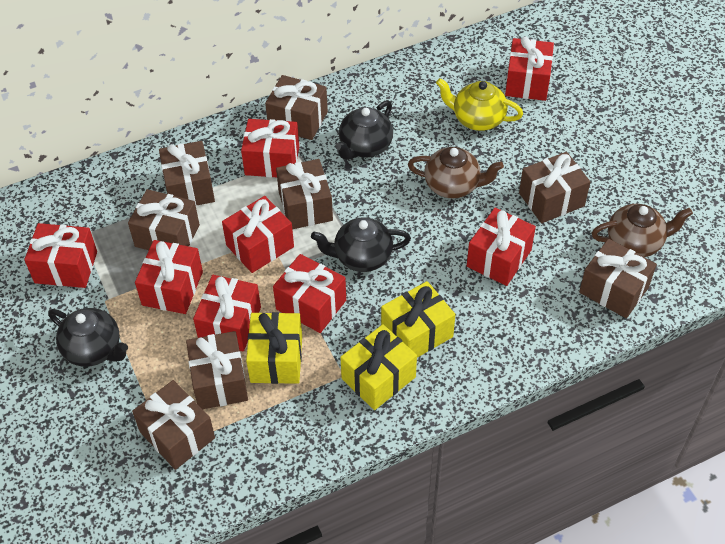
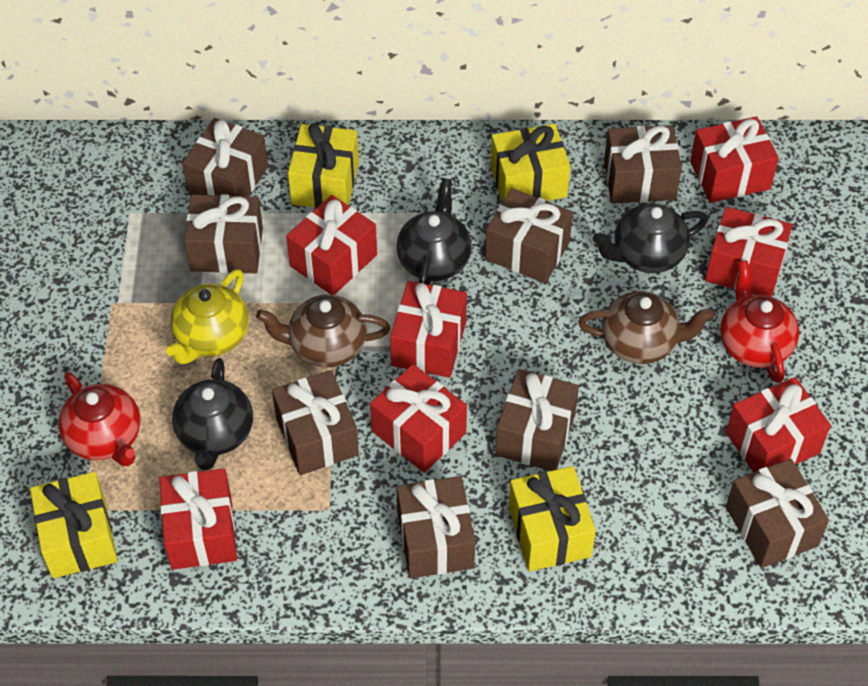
red gift: [24,223,97,288] [135,240,203,314] [193,275,261,351] [222,196,294,273] [241,119,299,177] [273,254,346,333] [467,207,536,286] [505,37,554,101] = 8 -> [159,468,237,570] [286,195,377,295] [370,364,467,473] [390,281,467,378] [690,116,779,203] [705,207,792,297] [726,377,831,473] = 7
red teapot: none = 0 -> [58,372,140,466] [720,260,799,383] = 2
yellow gift: [246,312,302,384] [340,324,417,410] [381,281,455,358] = 3 -> [30,472,118,578] [288,123,359,208] [491,124,570,203] [508,466,596,571] = 4

